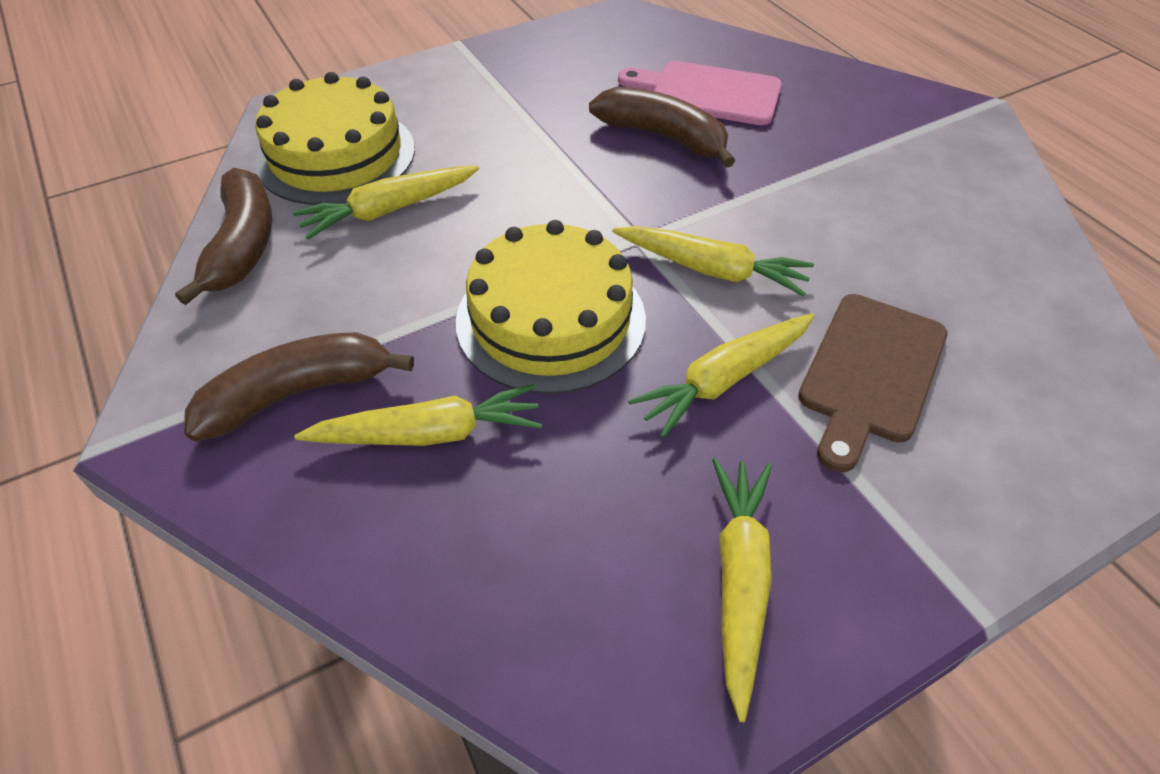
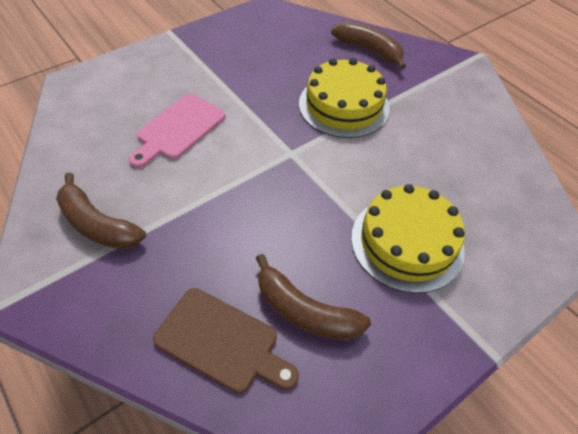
yellow carrot: [293,166,479,240] [294,384,542,446] [612,226,814,297] [628,313,815,438] [712,458,772,722] = 5 -> none = 0

